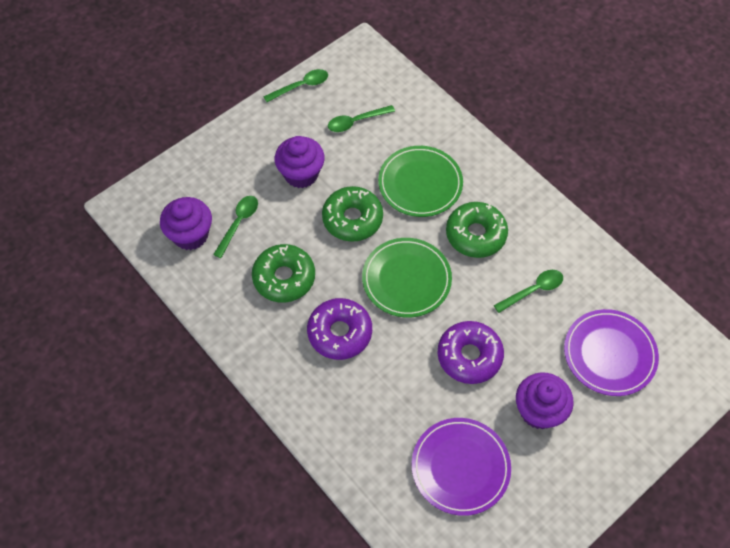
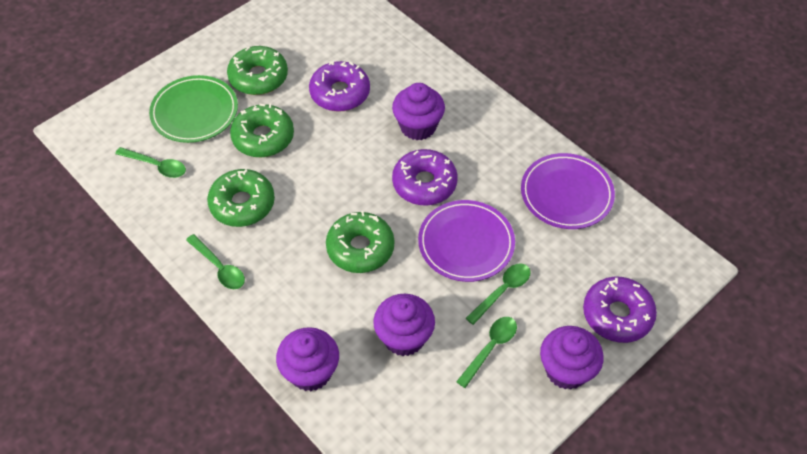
green donut: [252,244,315,303] [322,186,383,242] [446,202,508,258] = 3 -> [207,169,275,227] [227,46,288,95] [230,103,294,157] [326,211,395,273] = 4
green plate: [362,238,452,318] [378,146,463,217] = 2 -> [149,75,238,143] = 1
purple cupcake: [160,197,212,250] [275,136,325,188] [516,373,574,429] = 3 -> [276,327,339,391] [373,294,435,356] [392,83,445,140] [540,326,604,390] = 4
purple donut: [307,298,372,360] [437,321,504,384] = 2 -> [309,61,370,112] [392,149,458,206] [583,277,657,343] = 3

